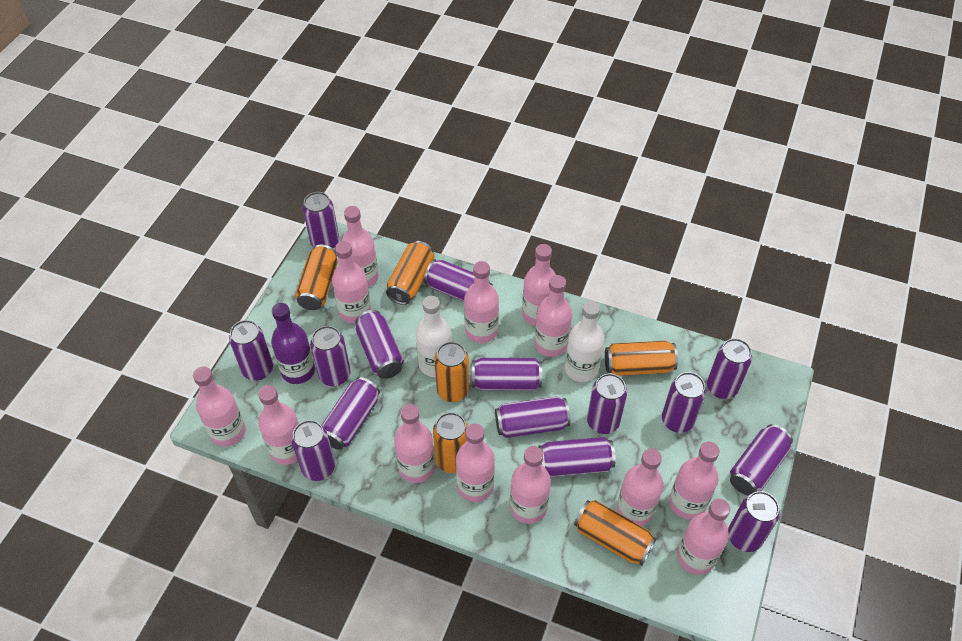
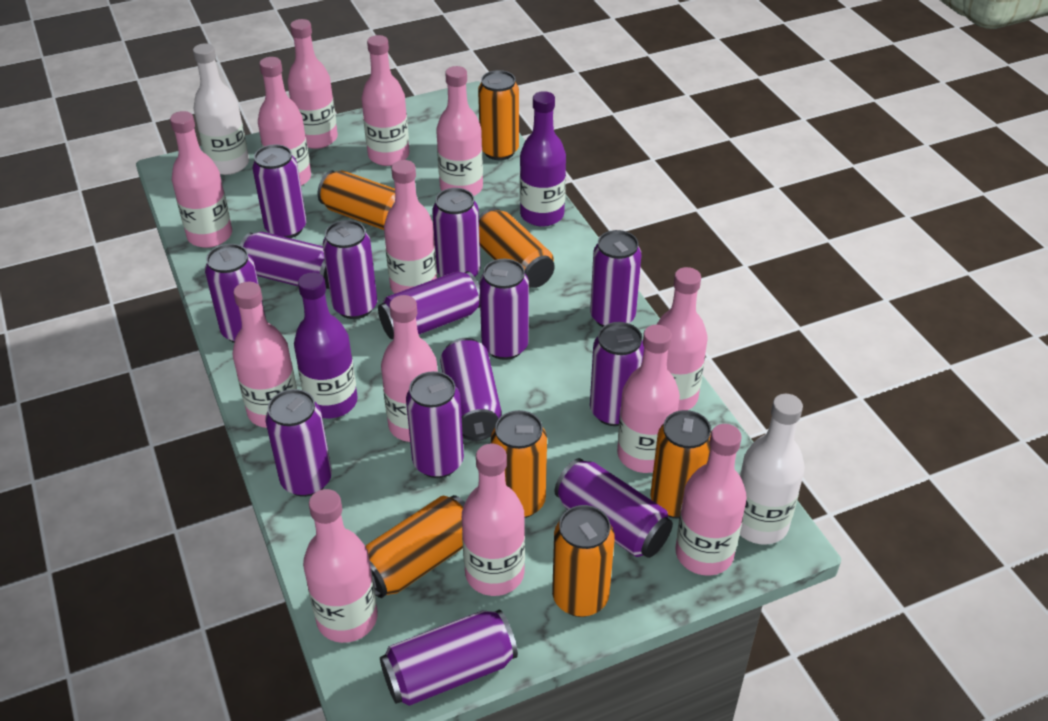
orange can: [295,245,338,310] [386,241,434,305] [433,412,468,473] [434,342,469,402] [574,500,657,565] [605,341,678,376] = 6 -> [318,170,395,230] [365,495,465,598] [478,70,519,160] [479,208,555,288] [491,410,547,518] [552,505,615,617] [651,410,711,519] = 7
purple bottle: [271,303,315,384] = 1 -> [294,272,358,418] [520,91,566,227] = 2
purple can: [229,320,273,381] [291,420,335,481] [303,192,339,249] [310,326,351,386] [322,377,380,450] [356,310,404,379] [424,259,493,302] [472,358,542,391] [495,397,570,438] [538,437,616,477] [587,373,627,434] [662,372,706,433] [707,338,752,399] [728,491,780,552] [730,424,793,495] = 15 -> [205,244,266,343] [240,232,329,289] [252,144,306,238] [265,389,332,497] [323,220,377,319] [378,271,480,339] [380,610,518,706] [406,371,464,478] [432,188,480,277] [440,338,502,441] [479,259,529,360] [555,458,673,558] [590,230,641,327] [590,322,644,426] = 14

